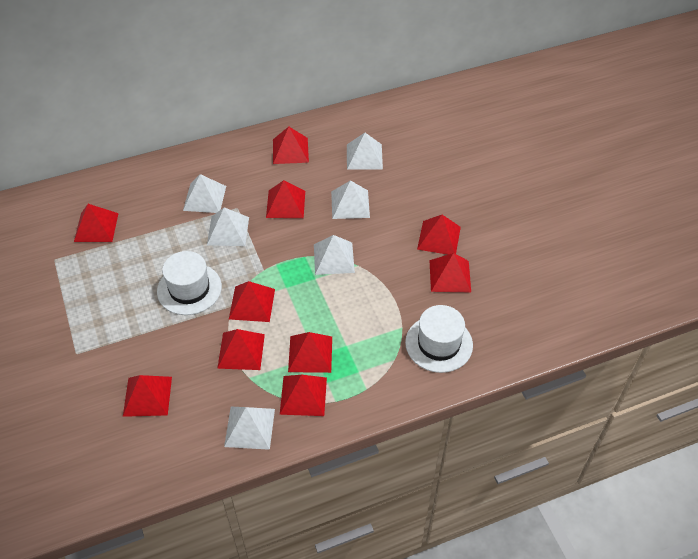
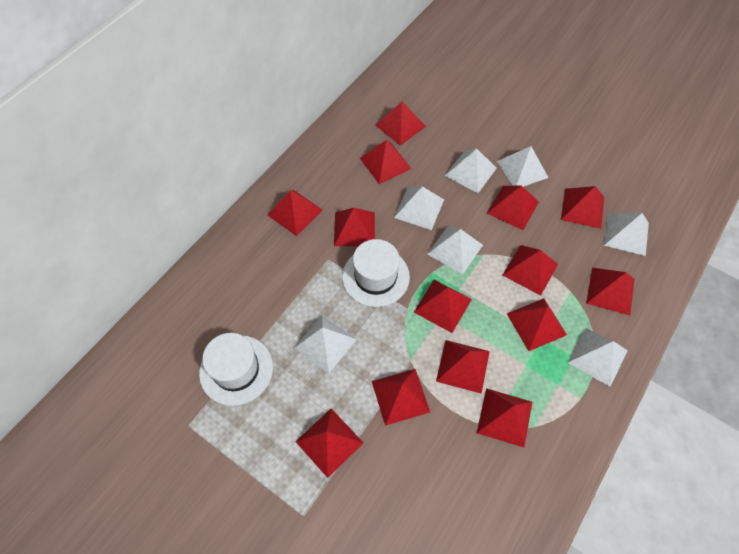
red pyramid: [74,204,119,242] [123,375,172,417] [217,329,265,370] [229,281,275,322] [266,180,305,218] [273,127,309,164] [280,375,327,416] [288,332,332,373] [417,215,461,255] [429,253,471,292] = 10 -> [267,190,323,236] [295,409,364,478] [334,208,375,246] [360,140,411,184] [372,369,430,426] [375,101,426,146] [414,280,472,333] [436,340,490,394] [477,388,532,447] [487,185,539,230] [503,245,558,296] [507,299,567,351] [561,186,604,229] [586,268,635,315] = 14
white pyramid: [183,174,226,213] [207,207,249,246] [224,407,275,450] [314,235,355,275] [331,180,370,219] [347,133,383,170] = 6 -> [294,315,357,373] [394,186,444,230] [427,226,483,275] [445,149,497,193] [497,146,549,187] [568,328,628,387] [604,213,649,256] = 7

